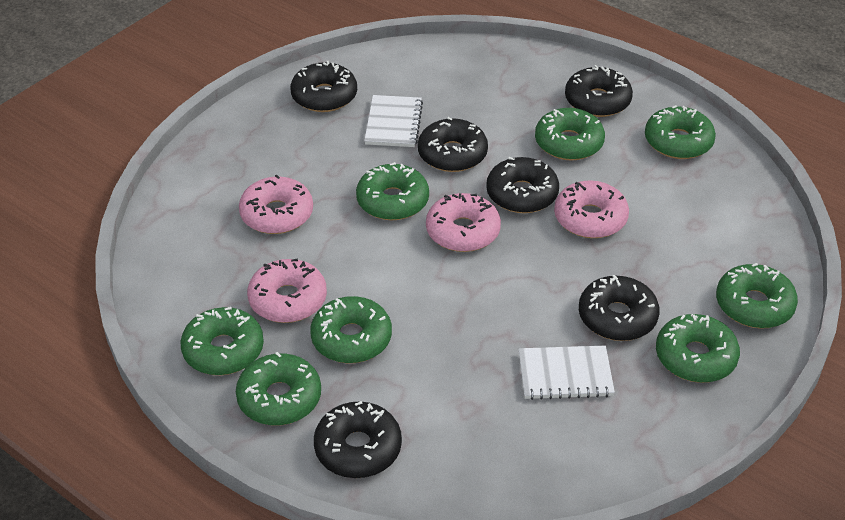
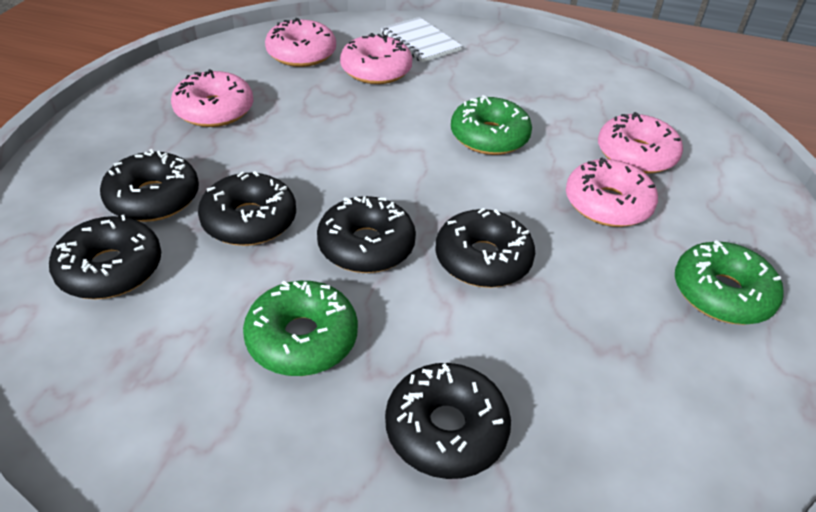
green donut: [180,307,264,375] [236,352,321,426] [310,296,392,363] [356,162,429,220] [535,108,605,161] [645,105,716,159] [656,314,740,383] [716,263,798,329] = 8 -> [243,281,358,376] [451,95,532,155] [675,240,784,325] = 3
pink donut: [239,175,313,234] [247,258,327,323] [426,193,501,252] [554,180,629,238] = 4 -> [171,69,253,127] [265,18,336,67] [340,33,412,84] [566,157,658,227] [598,112,683,174] = 5
white notebook: [364,95,423,147] [519,346,615,400] = 2 -> [381,17,462,63] = 1

